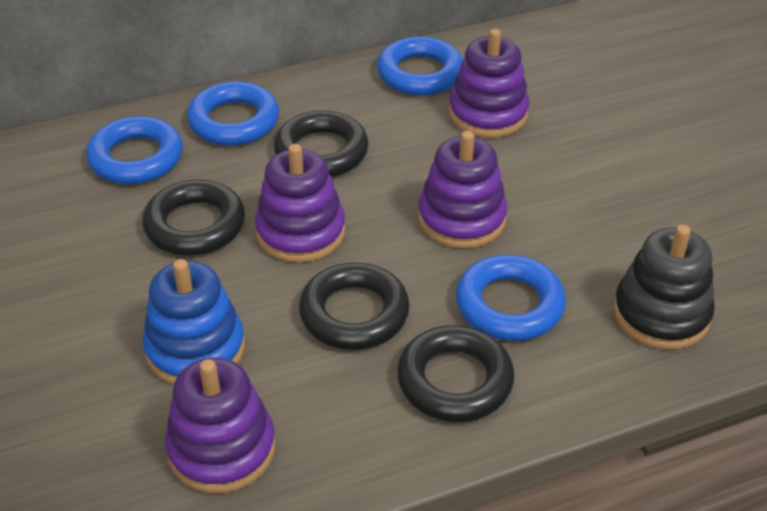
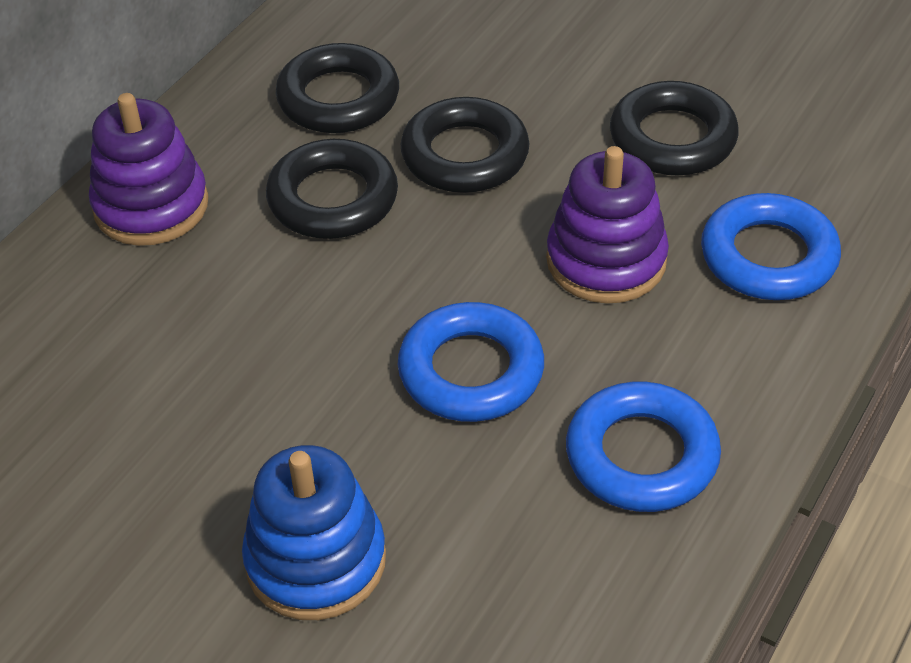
black stacking toy: [613,224,715,350] = 1 -> none = 0
blue ring: [86,116,183,184] [187,81,279,146] [377,36,463,96] [456,255,566,341] = 4 -> [398,302,544,422] [566,382,721,512] [701,193,841,300] = 3
purple stacking toy: [165,358,276,493] [255,144,346,263] [418,131,508,248] [449,29,529,138] = 4 -> [89,93,208,246] [546,146,669,304] = 2

